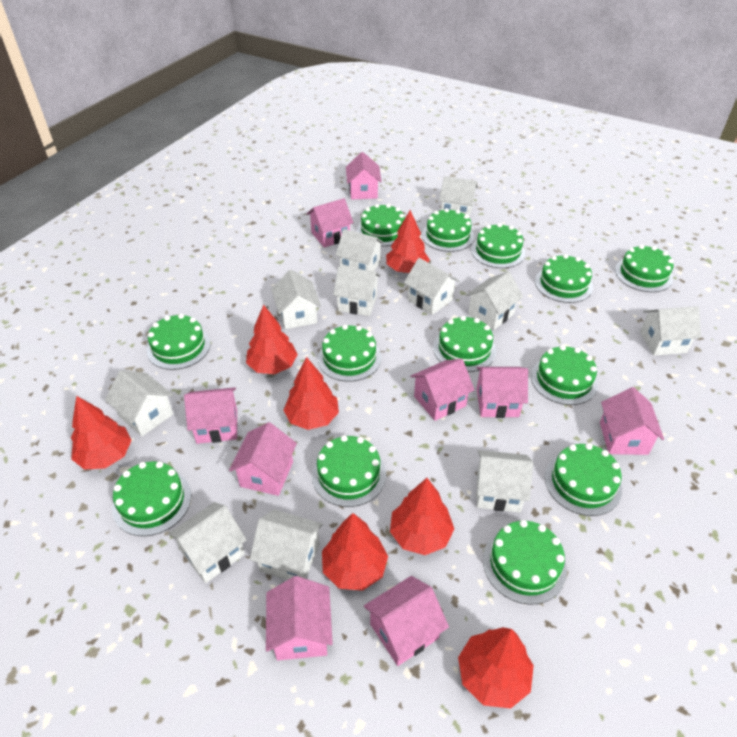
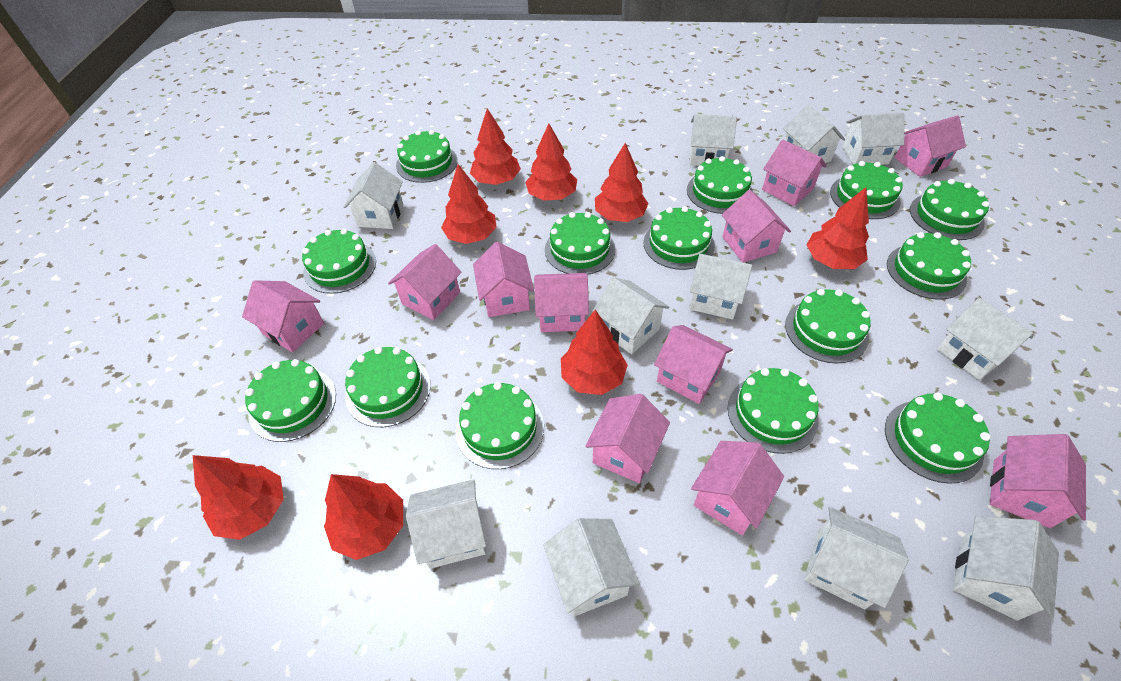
green cake: [112,461,191,536] [147,314,211,370] [312,435,386,507] [318,325,381,382] [357,204,405,246] [422,208,474,252] [433,316,496,372] [471,223,525,268] [483,520,567,605] [531,345,598,405] [535,254,593,303] [545,443,622,516] [615,245,674,292] = 13 -> [245,359,336,442] [302,229,376,294] [345,347,431,427] [396,130,458,183] [456,382,544,469] [545,212,615,275] [643,206,715,270] [687,156,753,214] [728,368,819,454] [785,289,871,364] [830,161,903,219] [885,393,991,484] [887,232,971,300] [910,179,990,240] = 14
pink house: [184,387,237,444] [229,422,297,496] [266,576,333,660] [307,198,354,248] [346,152,382,199] [364,576,449,666] [410,359,474,421] [476,367,528,418] [600,387,664,455] = 9 -> [242,280,324,352] [388,244,462,320] [473,242,534,317] [534,273,589,332] [585,394,670,483] [654,325,733,404] [691,441,784,535] [722,190,791,263] [762,140,827,206] [895,116,966,177] [990,434,1086,528] = 11
red tree: [71,396,132,470] [246,305,298,374] [283,357,339,430] [322,513,388,591] [386,210,430,273] [390,478,454,555] [458,627,534,709] = 7 -> [193,455,284,540] [324,474,403,560] [441,164,497,244] [470,108,521,185] [525,124,577,201] [561,310,628,395] [595,143,649,222] [807,187,869,269] = 8

